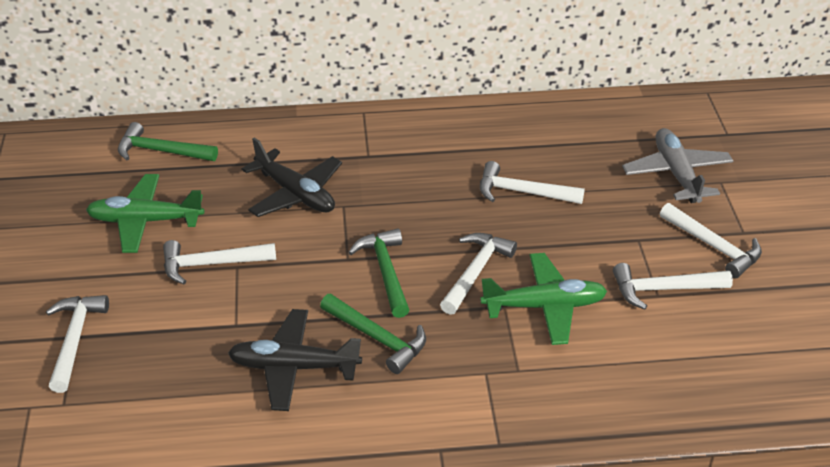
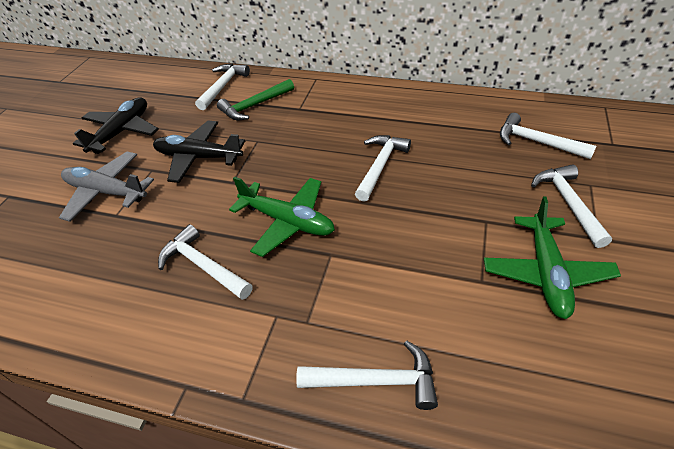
green hammer: [118,122,218,161] [320,294,426,374] [348,228,409,318] = 3 -> [217,79,294,120] = 1

